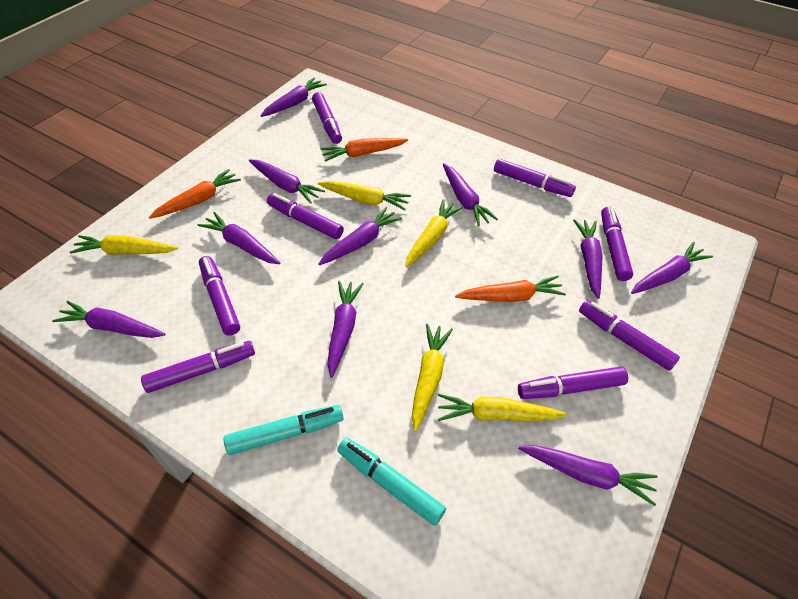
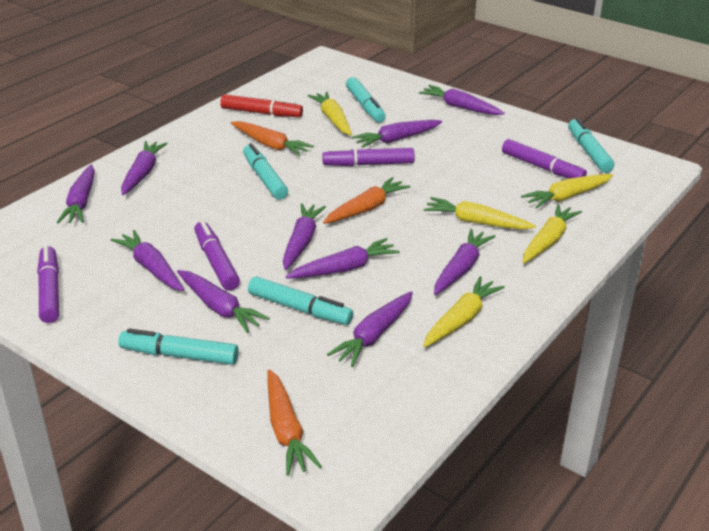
purple marker: [141,341,255,393] [199,256,240,335] [267,193,344,239] [312,92,342,144] [494,159,576,197] [518,367,628,399] [579,300,680,371] [601,207,633,281] = 8 -> [37,246,59,323] [194,221,240,291] [322,148,415,166] [502,139,587,179] = 4
red marker: none = 0 -> [220,94,303,117] = 1
turquoise marker: [224,405,344,455] [337,438,446,526] = 2 -> [118,329,239,365] [243,143,288,200] [248,276,353,325] [346,77,386,123] [568,118,614,173] = 5

